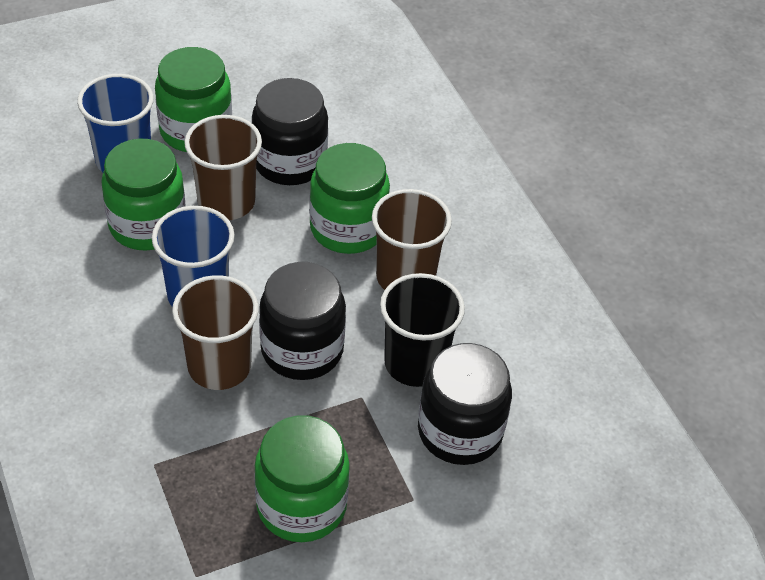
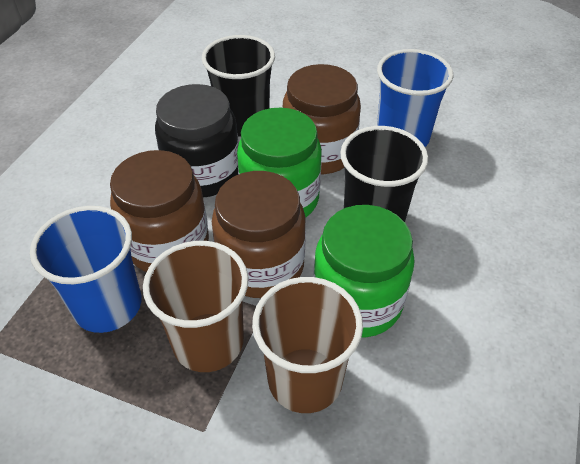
black cup: [380,273,465,387] = 1 -> [202,35,275,136] [340,126,428,222] = 2
black jar: [252,78,328,185] [259,262,346,380] [418,343,512,465] = 3 -> [155,84,239,198] = 1
brown cup: [172,275,259,390] [184,115,262,220] [372,189,452,290] = 3 -> [143,241,248,372] [252,277,363,413] = 2
brown jar: none = 0 -> [110,150,209,272] [212,171,306,298] [283,64,361,174] = 3
green jar: [101,139,186,251] [155,47,232,152] [254,415,350,542] [309,143,390,254] = 4 -> [237,107,322,217] [313,205,415,337] = 2

